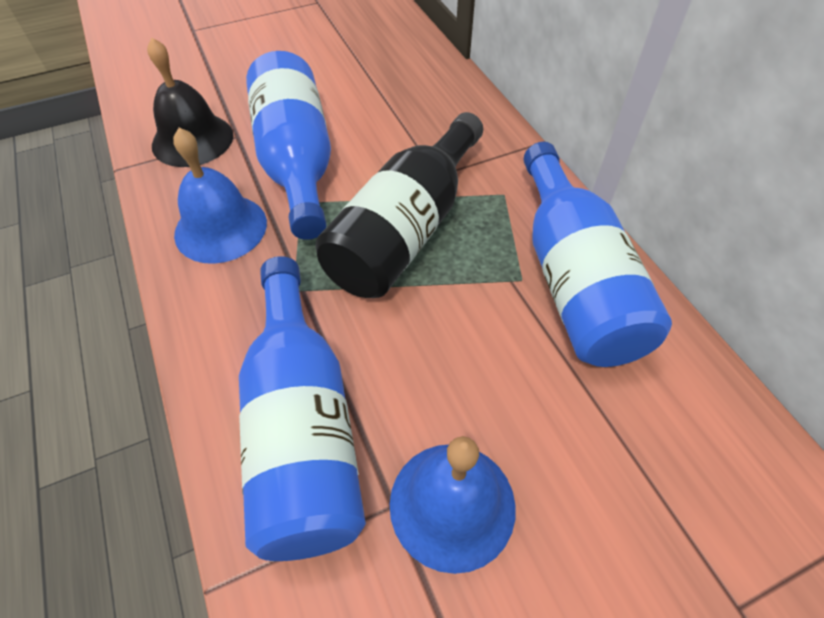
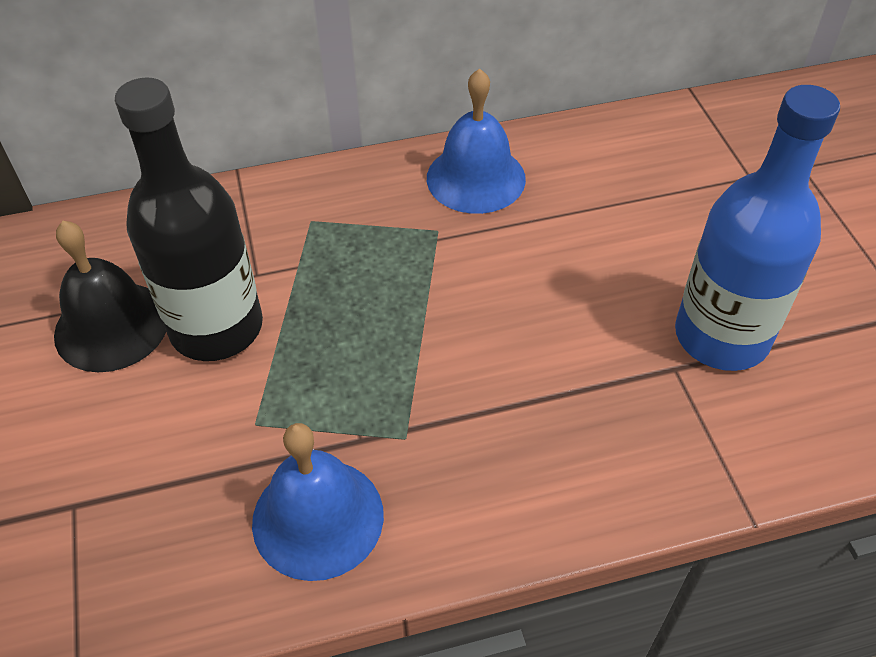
blue bottle: [239,256,366,561] [246,51,331,240] [523,142,672,367] = 3 -> [675,85,840,371] = 1

